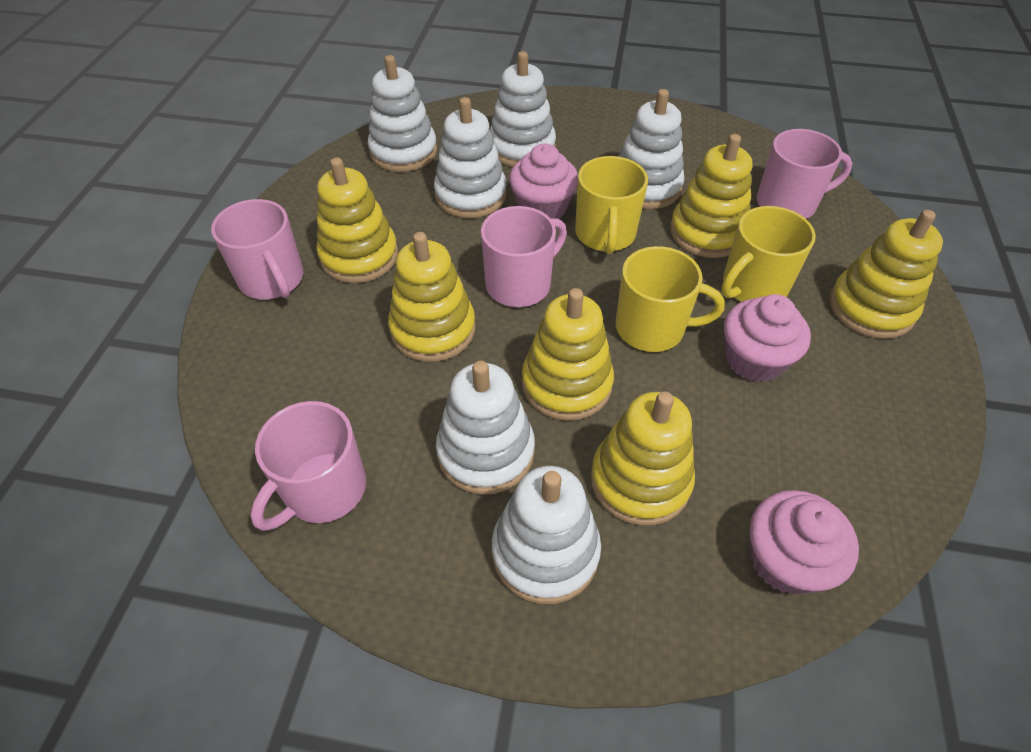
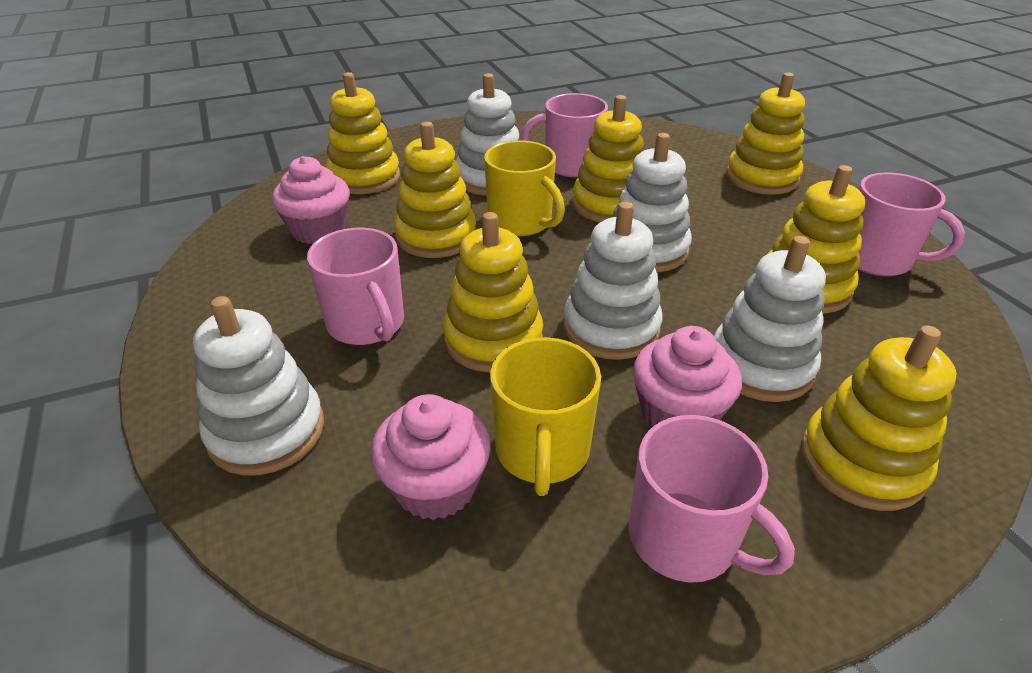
white stacking toy: [368,55,437,172] [434,97,507,218] [436,361,535,495] [490,51,556,167] [492,466,601,604] [618,89,684,209] = 6 -> [193,296,324,475] [456,73,519,196] [563,202,662,360] [613,133,692,272] [714,236,826,402] = 5
yellow mug: [575,156,648,254] [616,246,724,352] [721,206,816,302] = 3 -> [484,140,565,236] [490,337,601,496] = 2
yellow stacking toy: [317,157,398,283] [388,232,475,362] [522,288,614,421] [591,391,695,526] [670,134,752,258] [830,210,943,339] = 6 -> [326,72,400,194] [394,122,477,258] [443,212,543,373] [572,95,644,222] [726,72,805,195] [768,165,865,314] [801,326,957,511] = 7

